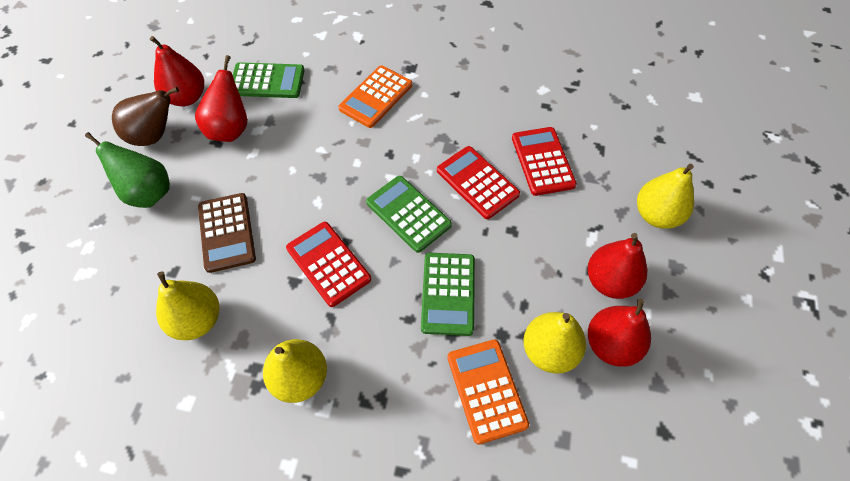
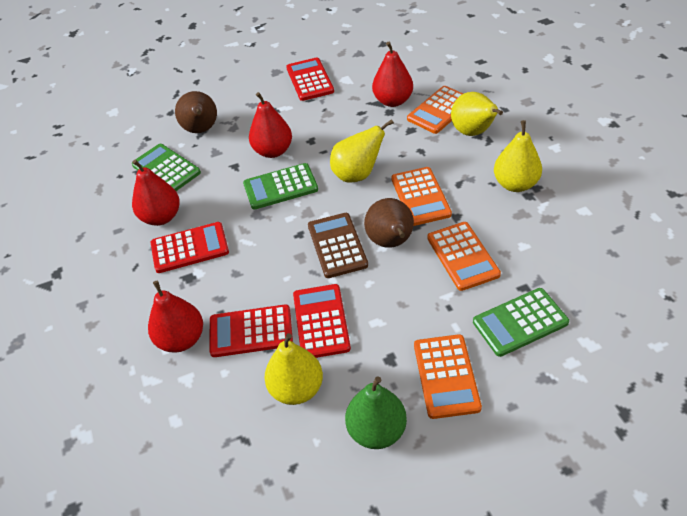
brown pear: [112,87,179,146] = 1 -> [175,91,217,133] [364,198,414,248] = 2
orange calculator: [338,65,412,128] [447,339,529,445] = 2 -> [391,167,452,226] [407,86,463,134] [414,334,482,419] [427,222,501,291] = 4
red calculator: [286,222,371,307] [437,146,520,219] [512,127,577,196] = 3 -> [151,222,229,273] [209,304,293,357] [286,57,334,101] [293,284,351,358] = 4

